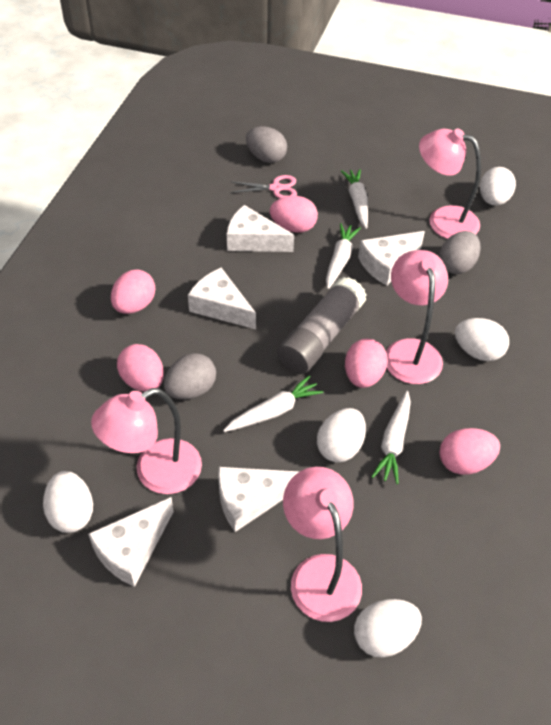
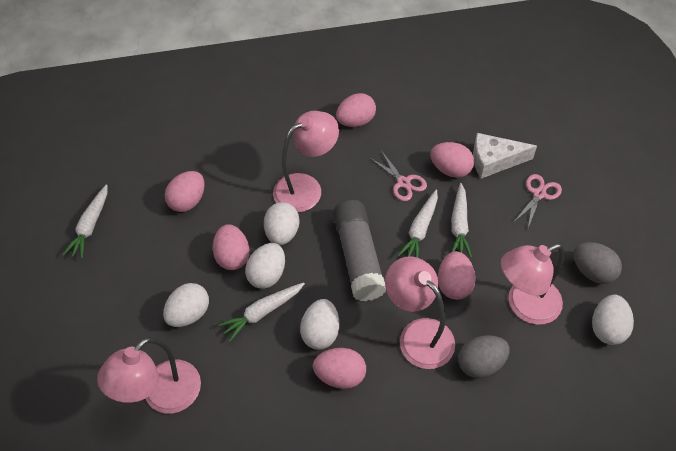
grey egg: [164,354,216,399] [246,126,287,163] [439,231,481,274] = 3 -> [458,335,510,378] [574,242,622,284] = 2
pink egg: [111,270,155,314] [117,344,164,391] [270,196,318,233] [345,339,388,388] [439,428,500,475] = 5 -> [165,171,205,212] [213,224,250,270] [313,348,366,389] [336,93,376,127] [430,142,474,178] [438,251,476,300] = 6
pink scissors: [230,175,297,198] = 1 -> [370,150,427,201] [513,174,562,228] = 2
white cheese: [88,497,174,587] [188,268,256,329] [218,467,300,532] [227,205,294,252] [358,231,425,286] = 5 -> [473,133,537,179] = 1

